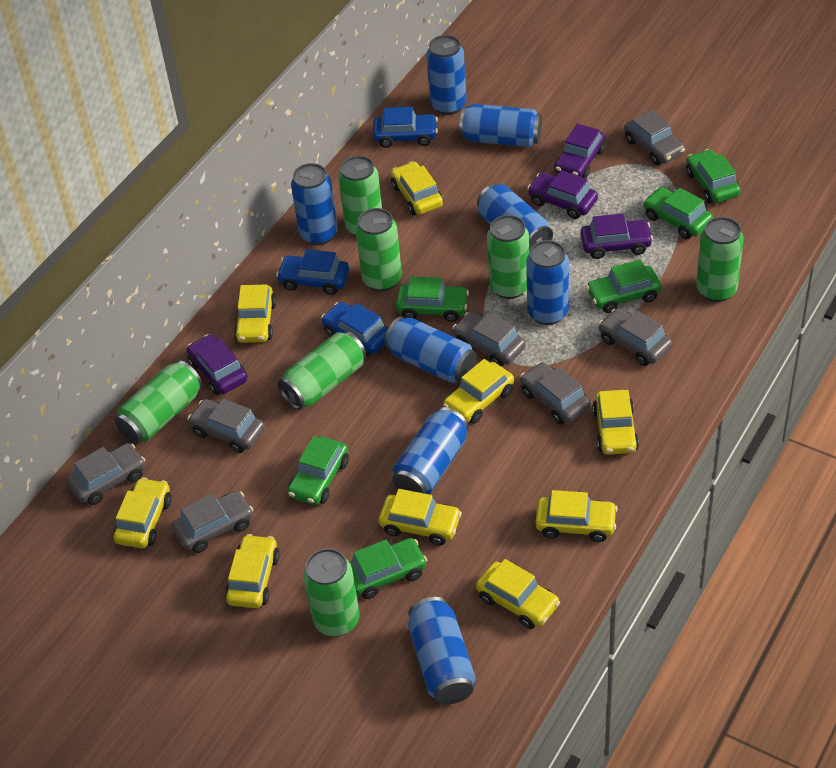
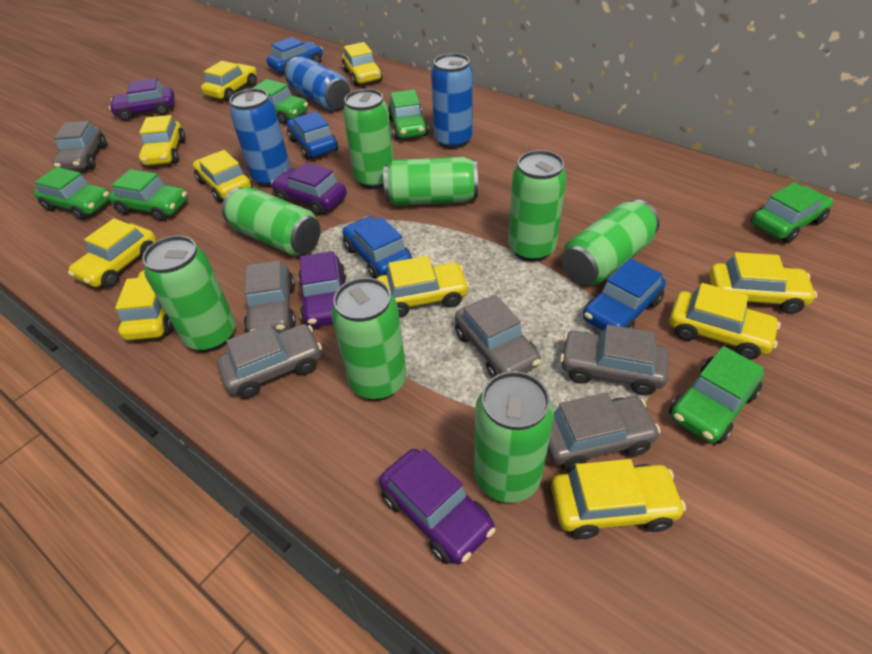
blue can: [291,163,338,245] [384,317,477,383] [392,407,469,494] [408,597,476,704] [426,35,466,115] [459,104,542,147] [477,184,553,253] [526,240,569,325] = 8 -> [230,88,291,187] [284,57,350,110] [431,53,473,149] = 3
blue car: [276,249,349,295] [321,302,388,357] [373,107,438,148] = 3 -> [266,37,323,74] [287,111,338,160] [342,216,412,279] [583,258,666,331] = 4
green can: [114,360,202,443] [278,331,366,410] [303,548,359,637] [338,156,382,236] [356,208,402,291] [487,215,529,299] [696,217,744,302] = 7 -> [142,235,236,352] [222,187,320,256] [331,278,406,400] [343,89,394,189] [383,157,478,206] [474,371,554,503] [508,150,567,262] [561,200,660,285] = 8
grey car: [66,443,145,505] [172,491,254,553] [188,398,265,453] [452,312,526,367] [520,362,591,424] [598,308,672,366] [624,110,685,165] = 7 -> [52,121,107,170] [217,324,322,398] [244,260,296,333] [455,294,541,378] [547,393,661,472] [560,325,668,395] = 6
yellow car: [114,477,172,548] [225,534,280,608] [234,284,276,343] [379,489,462,545] [391,161,443,215] [443,359,514,424] [476,559,560,629] [535,490,618,542] [592,390,639,455] = 9 -> [68,218,156,288] [115,270,174,340] [139,115,186,166] [193,150,253,203] [201,61,257,101] [342,42,383,86] [377,256,470,318] [551,459,686,539] [669,283,781,360] [709,252,817,314] = 10

